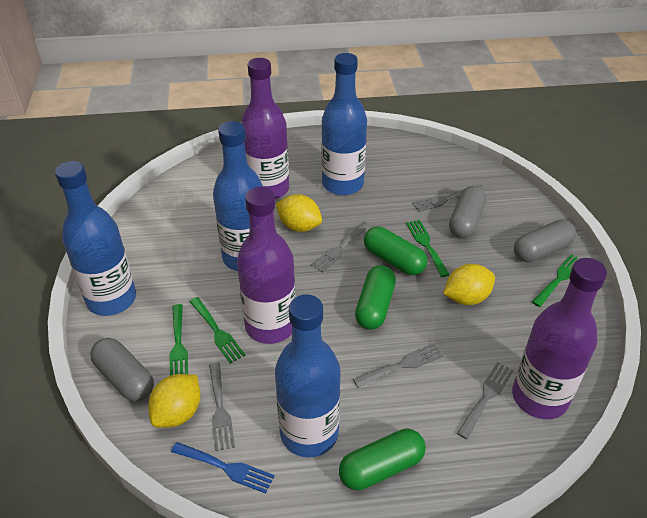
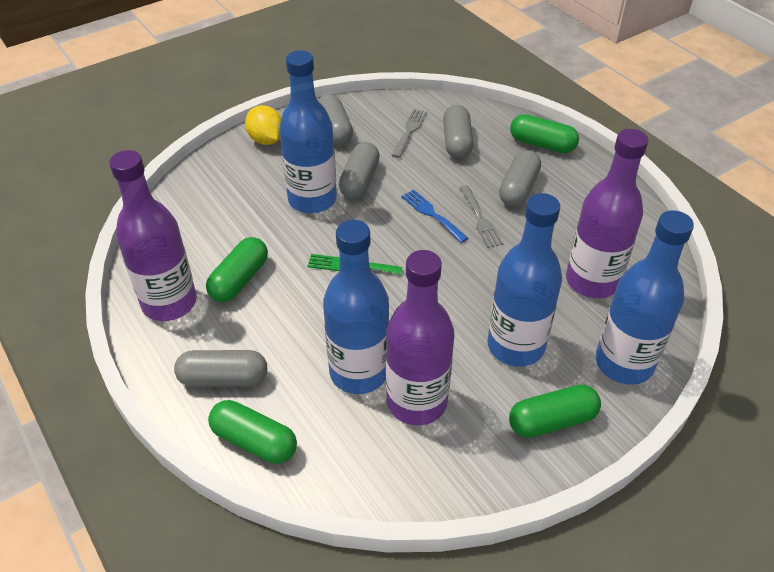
green capsule: [339,428,426,490] [355,265,396,330] [364,226,428,275] = 3 -> [206,237,268,302] [208,400,297,464] [509,384,601,438] [510,114,579,153] = 4
green fork: [170,304,188,376] [189,297,245,364] [406,220,450,277] [532,254,580,307] = 4 -> [307,254,402,275] = 1
grey capsule: [90,338,154,402] [449,186,486,238] [514,220,576,262] = 3 -> [174,350,267,387] [318,94,353,146] [339,142,380,199] [443,105,473,159] [499,150,541,207] = 5
grey fork: [209,362,235,451] [311,222,371,273] [353,343,444,388] [412,185,485,212] [457,362,514,439] = 5 -> [391,109,427,158] [460,185,503,248] = 2
yellow lemon: [148,374,200,428] [276,194,322,232] [443,264,495,305] = 3 -> [245,105,281,145] = 1

